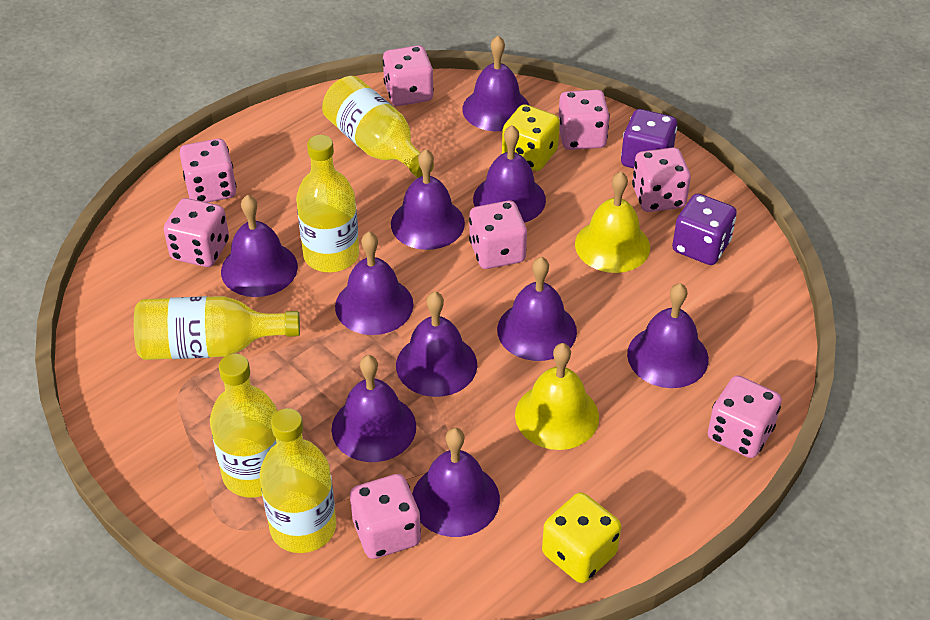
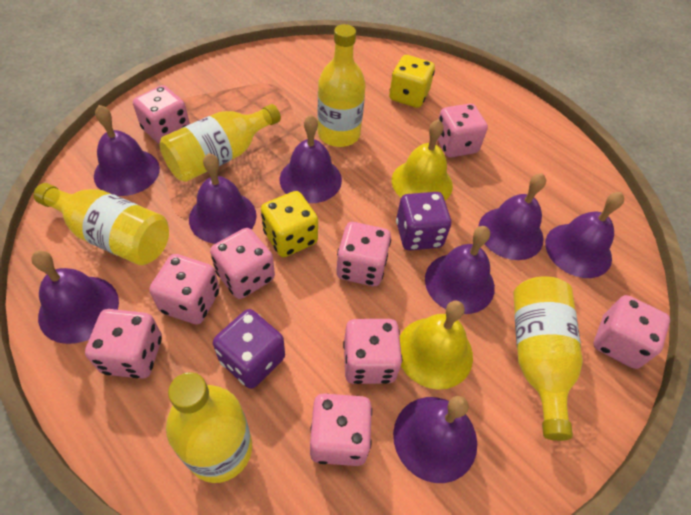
pink dice: [164,198,229,267] [180,139,236,203] [350,474,421,559] [382,45,434,106] [469,200,527,269] [558,90,610,150] [632,147,691,212] [707,375,782,458] = 8 -> [85,309,162,379] [133,85,190,144] [149,254,220,325] [210,228,275,299] [310,393,372,466] [336,222,391,286] [343,319,402,384] [438,103,488,158] [594,295,670,369] = 9
purple bell: [221,195,298,297] [332,355,416,462] [335,232,414,335] [391,149,465,250] [396,292,477,397] [412,428,500,537] [462,36,530,131] [473,125,546,223] [497,257,577,361] [627,283,709,388] = 10 -> [31,250,119,344] [94,105,160,196] [189,153,257,244] [280,115,342,203] [393,396,477,483] [425,226,495,314] [478,173,546,260] [545,192,624,278] = 8

